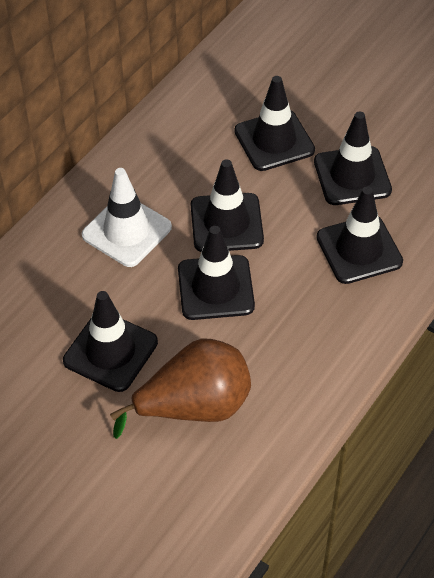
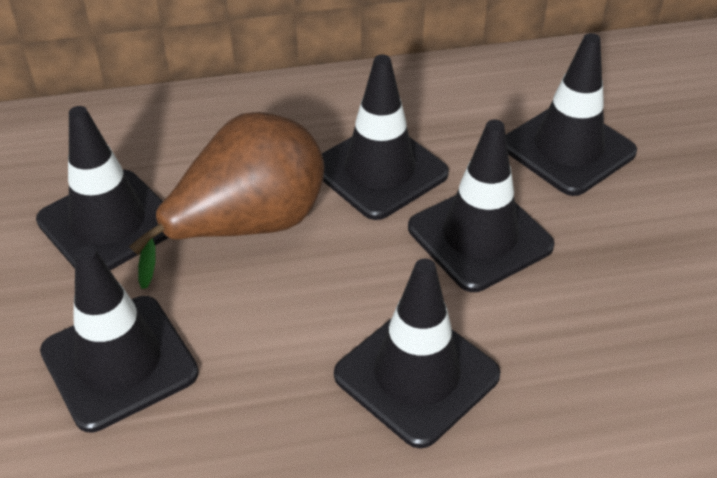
white traffic cone: [82,168,172,267] = 1 -> none = 0

